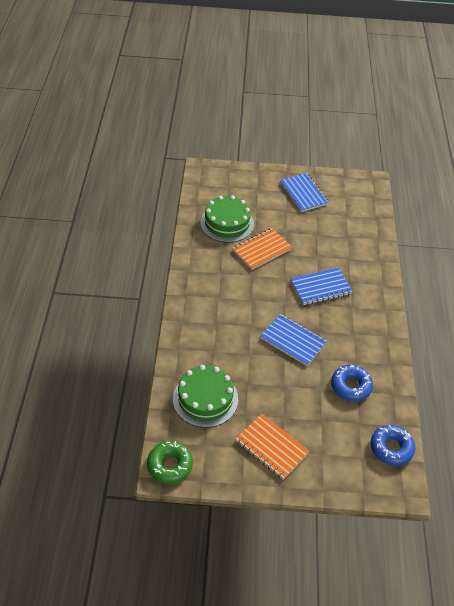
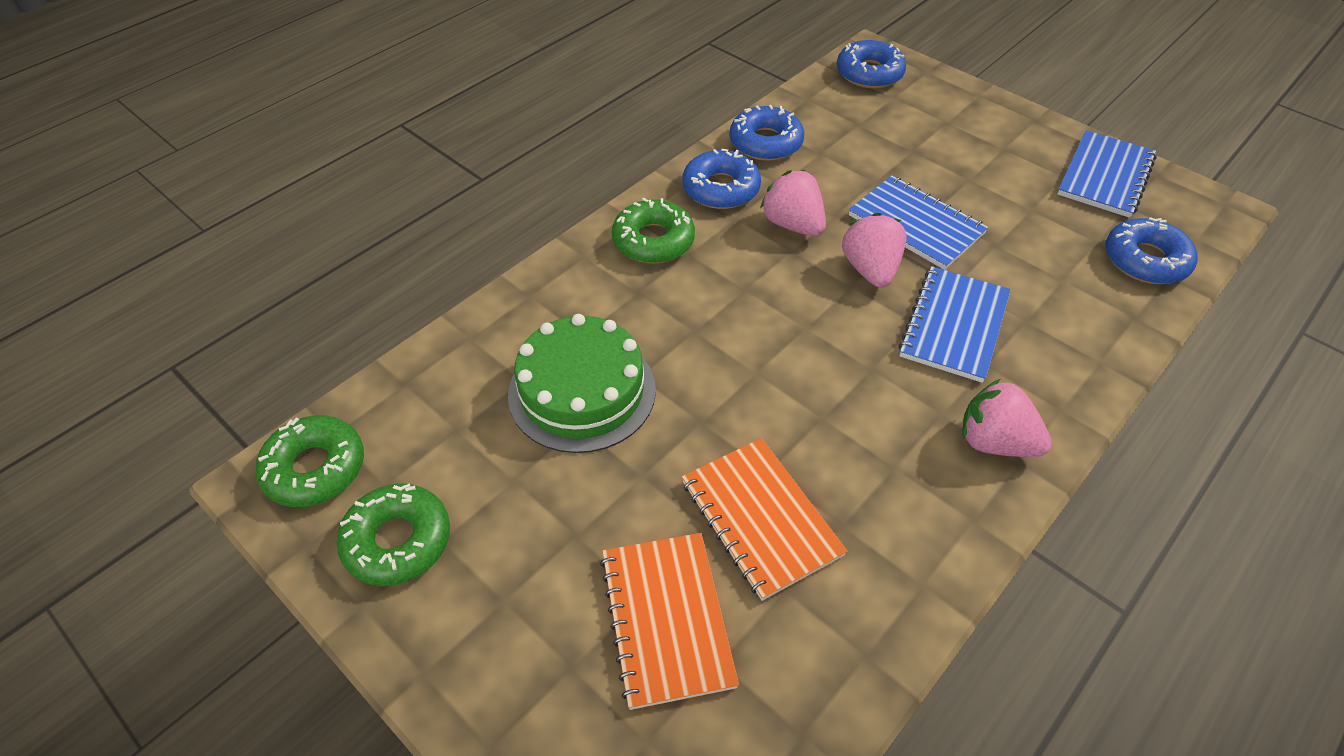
blue donut: [331,364,373,401] [371,425,415,466] = 2 -> [683,149,761,209] [729,105,804,161] [837,40,906,89] [1106,217,1198,284] = 4
green cake: [173,365,238,428] [200,195,254,243] = 2 -> [508,314,656,453] = 1
green donut: [147,441,193,484] = 1 -> [255,415,364,507] [337,483,450,586] [612,198,695,263] = 3
pink strawberry: none = 0 -> [760,170,826,236] [842,213,907,288] [962,379,1052,457] = 3

